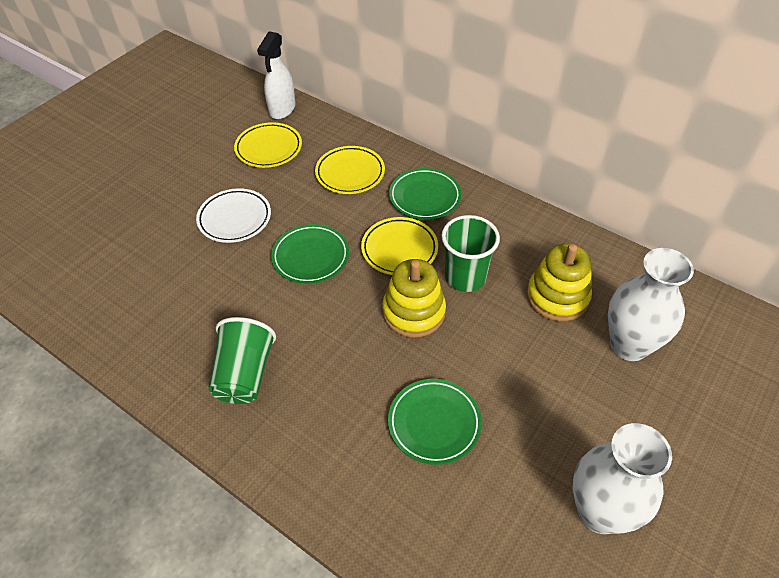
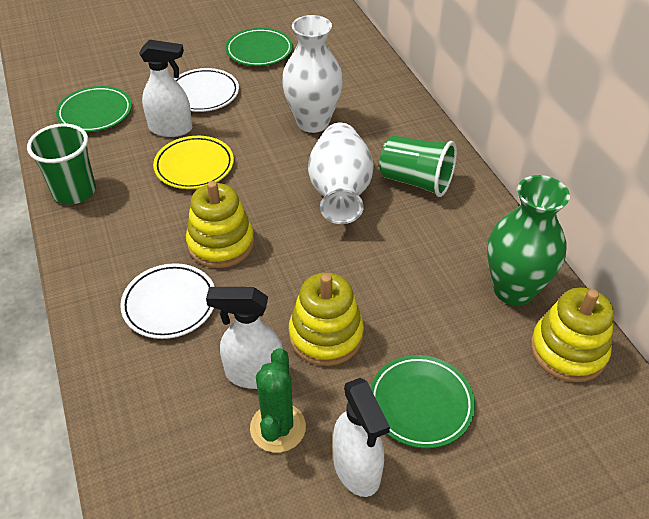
green cactus: none = 0 -> [250,348,306,453] = 1
green vase: none = 0 -> [487,175,570,306] = 1
white plate: [196,188,271,243] = 1 -> [120,263,215,339] [174,68,239,112] = 2
white spray bottle: [257,31,296,120] = 1 -> [139,40,192,137] [206,287,283,389] [333,378,390,497] = 3
yellow plate: [234,122,302,168] [315,146,385,194] [361,217,438,275] = 3 -> [153,136,234,189] = 1
yellow stacking toy: [382,259,446,338] [527,244,592,321] = 2 -> [186,181,254,268] [289,273,364,366] [531,288,614,382] = 3

